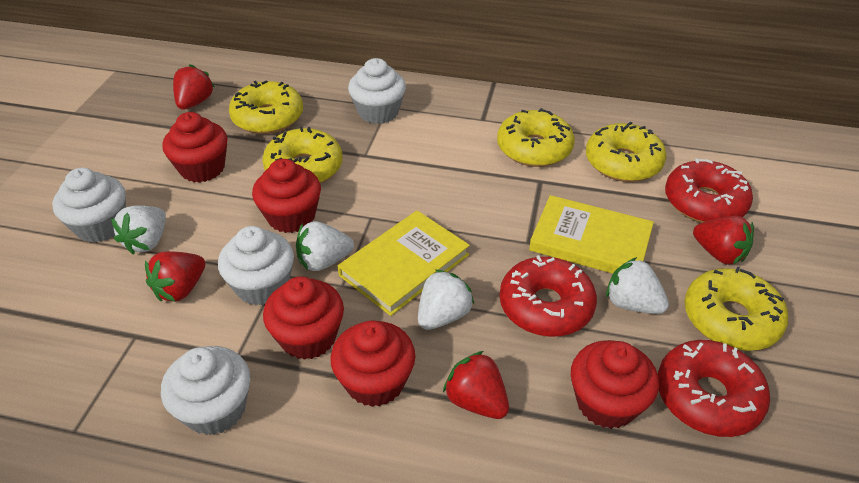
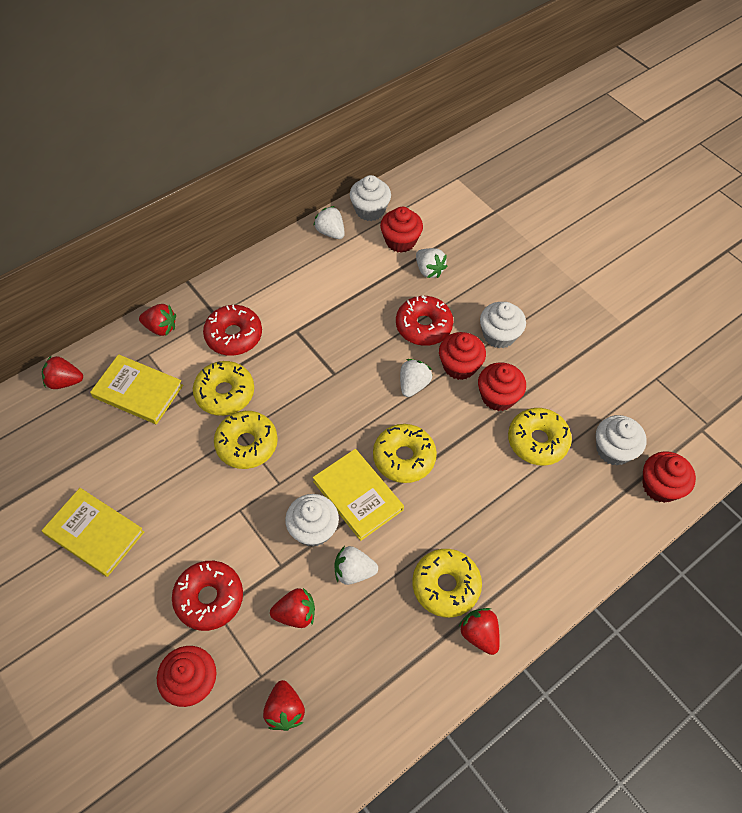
red strawberry: [145,252,205,302] [173,64,214,110] [443,351,509,419] [693,216,754,265] = 4 -> [42,356,83,389] [139,304,176,336] [263,680,305,731] [270,588,315,628] [459,608,500,655] = 5
yellow book: [338,210,470,316] [529,195,654,274] = 2 -> [42,488,144,577] [90,354,183,424] [313,449,404,541] = 3

